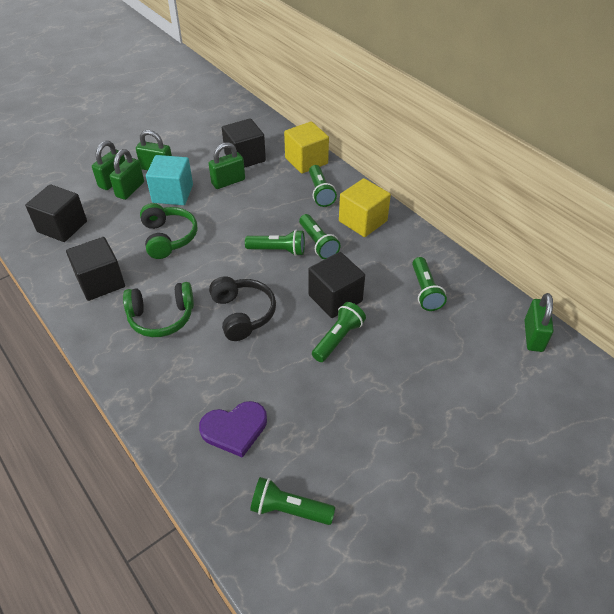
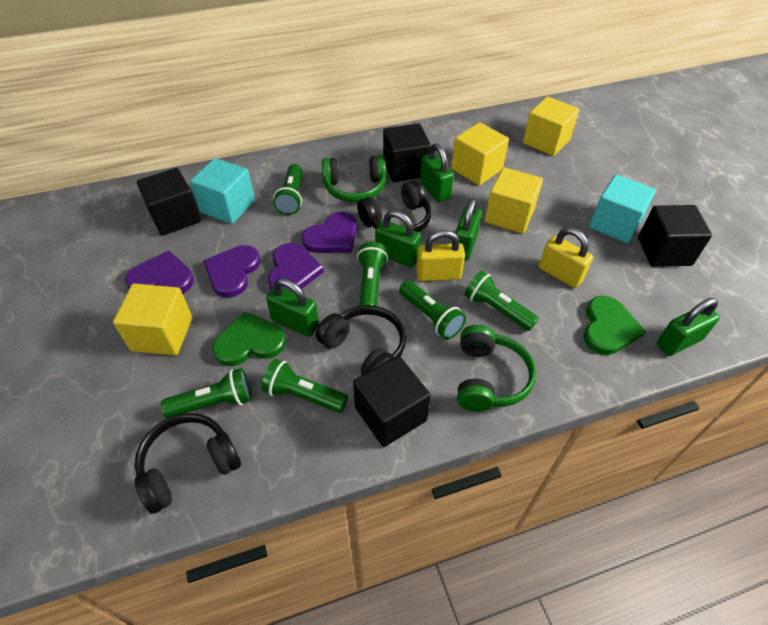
black headphones: [209,276,276,341] = 1 -> [135,413,241,514] [316,305,406,375] [357,180,431,232] = 3
green heart: none = 0 -> [212,311,286,366] [583,296,646,355] = 2
purple heart: [199,401,267,458] = 1 -> [125,251,194,294] [203,245,261,298] [268,243,324,292] [302,212,357,253] = 4
turquoise cube: [146,155,193,205] = 1 -> [190,158,255,224] [589,175,656,243] = 2
yellow cube: [284,121,329,174] [339,178,391,237] = 2 -> [113,283,192,356] [451,122,509,185] [485,167,543,234] [523,96,579,156] = 4
yellow padlock: none = 0 -> [416,230,465,281] [539,228,593,288] = 2

